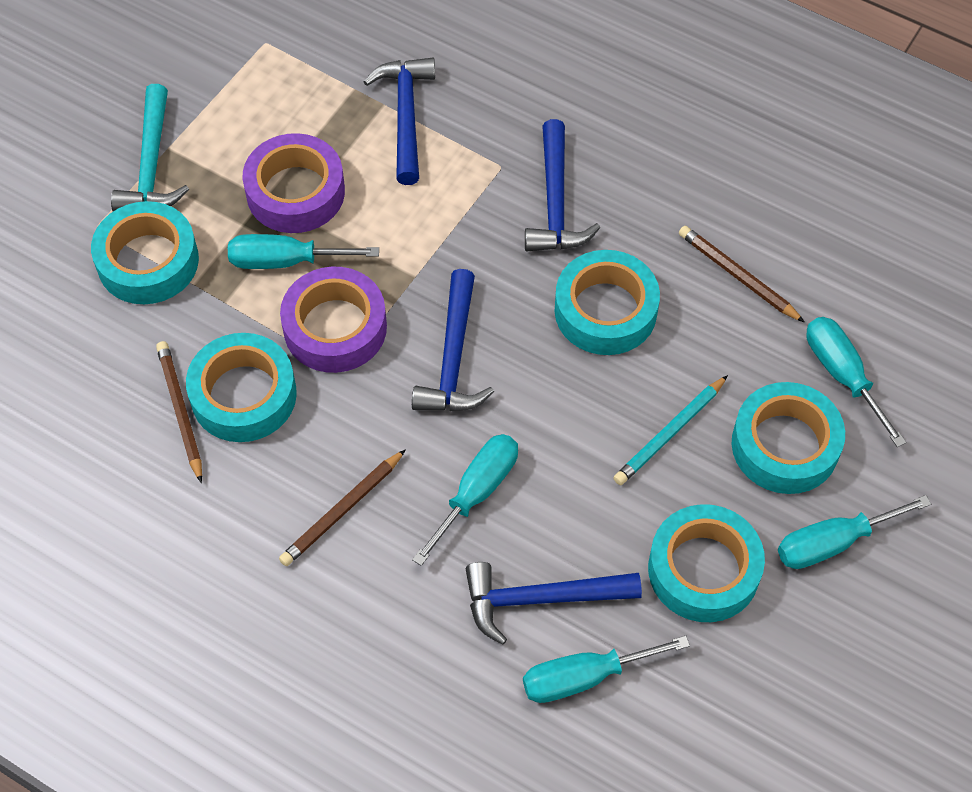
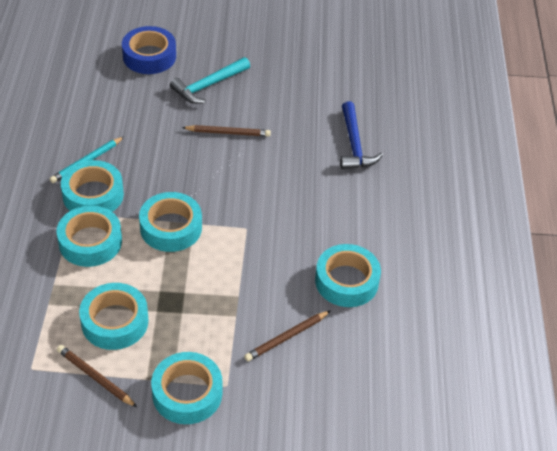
blue hammer: [364,58,435,185] [412,269,494,411] [466,562,642,645] [525,119,600,251] = 4 -> [340,101,383,169] = 1
blue tape: none = 0 -> [122,26,176,74] = 1
purple tape: [243,133,345,233] [280,267,387,373] = 2 -> none = 0
turquoise screwdriver: [228,234,379,269] [412,434,518,566] [523,636,690,703] [778,495,931,569] [806,317,906,447] = 5 -> none = 0
turquoise tape: [91,201,199,304] [186,333,297,442] [555,250,660,355] [648,504,765,622] [732,382,845,494] = 5 -> [56,206,122,267] [61,160,124,212] [79,283,149,350] [139,192,202,252] [151,352,223,424] [315,244,381,307] = 6

